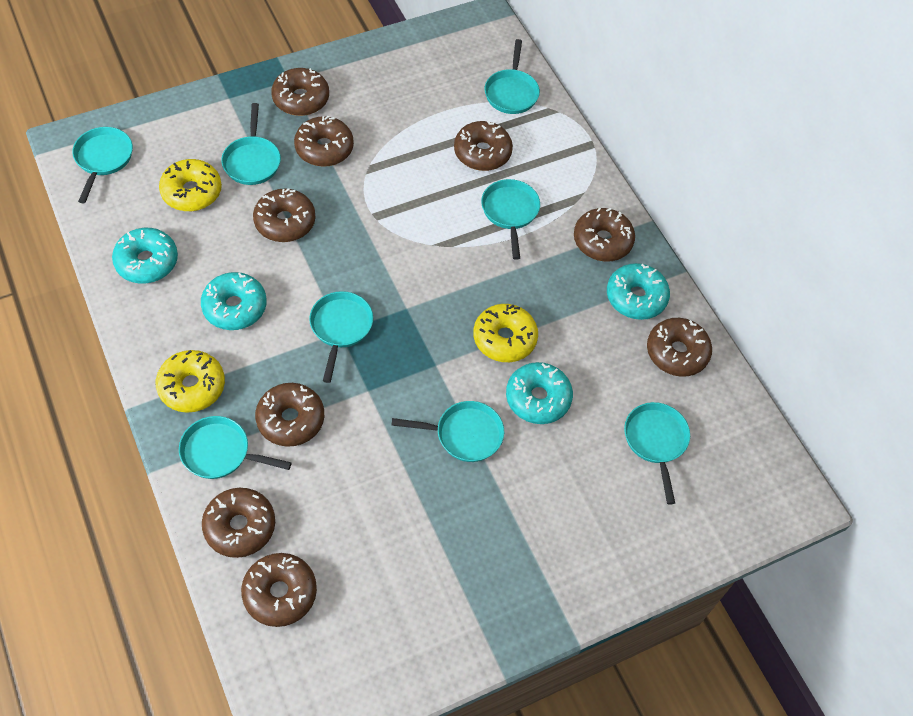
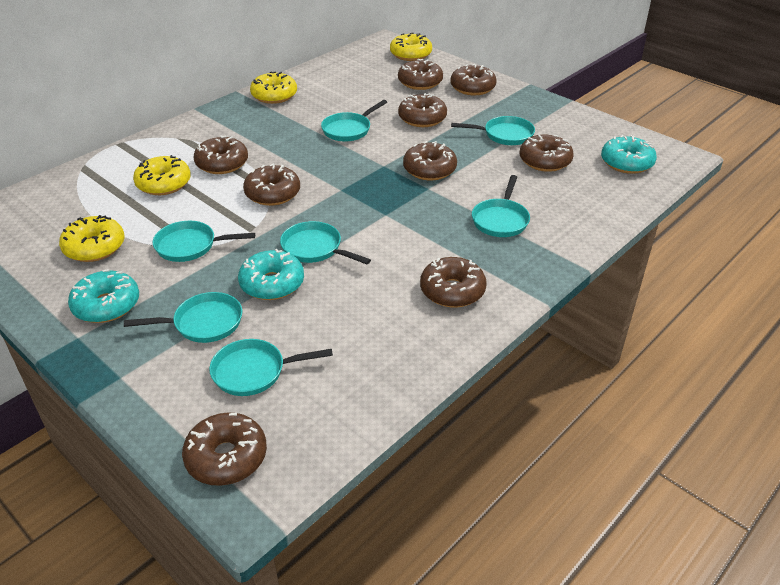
turquoise donut: [112,228,178,283] [201,272,267,330] [506,362,573,424] [607,263,670,320] = 4 -> [68,269,139,323] [238,249,304,300] [601,135,657,174] = 3
turquoise pan: [72,127,133,203] [179,416,292,479] [221,103,281,185] [309,291,373,383] [391,401,504,462] [481,179,540,259] [485,39,540,114] [624,402,690,504] = 8 -> [124,292,242,343] [153,221,255,262] [209,339,333,396] [280,221,371,264] [321,100,387,142] [451,116,535,145] [472,175,530,237] = 7
yellow donut: [156,350,225,413] [159,159,222,211] [473,304,538,362] = 3 -> [59,215,125,262] [133,155,191,195] [250,71,297,104] [390,32,432,61] = 4

